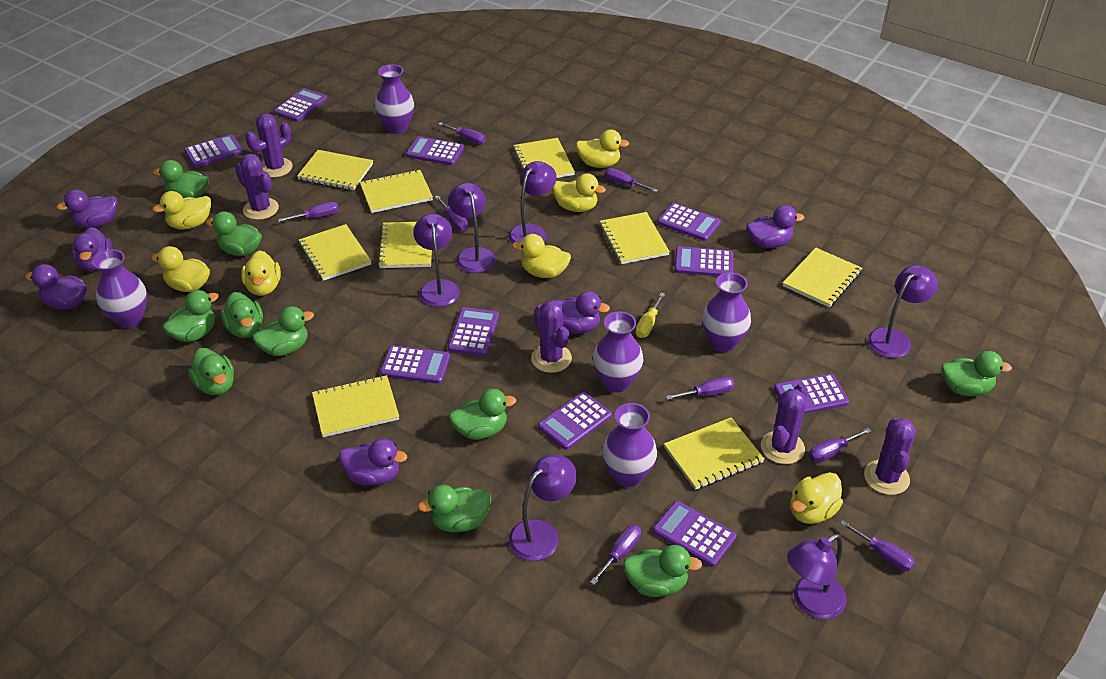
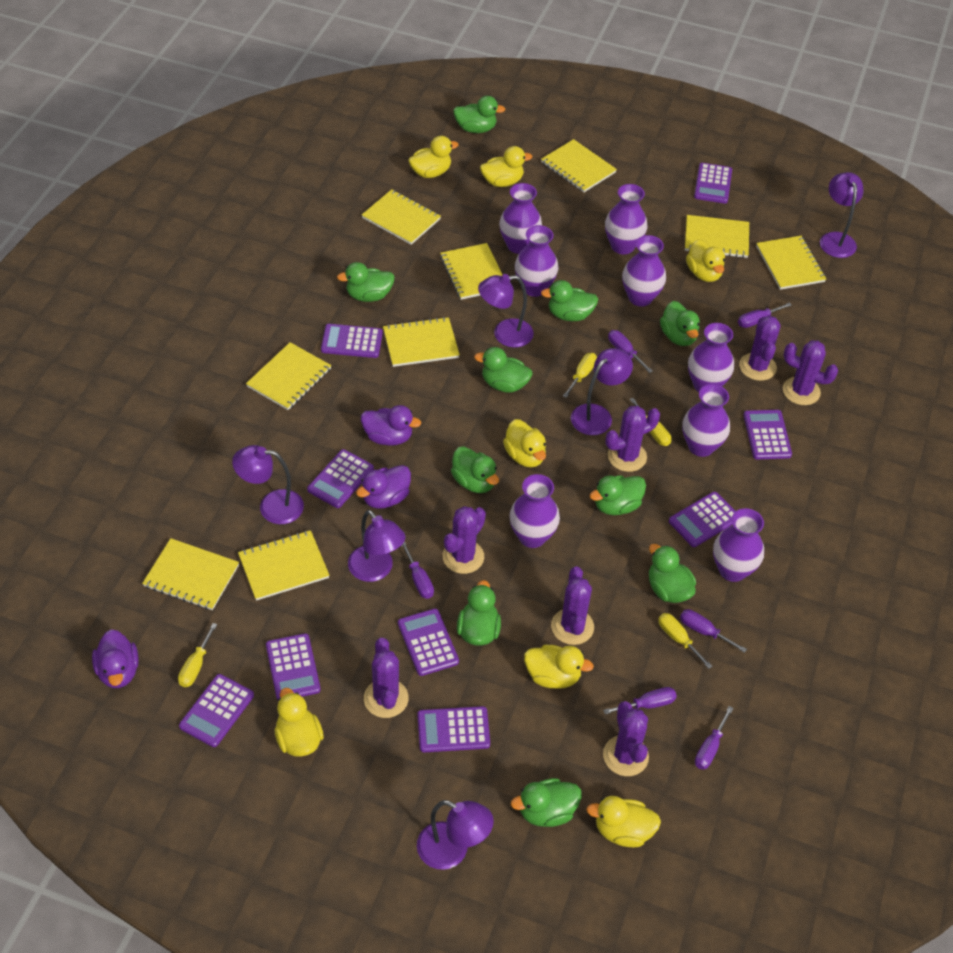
purple cactus: [236,154,279,220] [246,113,293,178] [531,301,572,373] [761,383,808,464] [864,418,916,495] = 5 -> [364,638,409,718] [443,506,486,574] [551,566,594,645] [603,701,649,776] [605,406,660,472] [739,316,781,381] [783,340,838,405] = 7
purple calculator: [184,134,243,168] [274,88,327,122] [380,345,450,384] [406,136,464,165] [448,307,499,356] [538,392,612,450] [653,501,736,567] [657,203,721,241] [675,246,733,276] [774,374,849,414] = 10 -> [179,674,254,747] [266,633,321,700] [307,449,374,508] [321,324,383,358] [398,609,459,676] [417,706,490,752] [669,492,736,547] [694,163,732,204] [743,410,792,459] = 9
purple duck: [25,264,87,310] [56,189,117,228] [72,227,112,271] [339,438,407,486] [552,291,610,334] [746,205,804,248] = 6 -> [92,629,139,688] [356,465,411,509] [361,405,421,446] = 3
purple screwdriver: [278,202,339,222] [435,196,468,231] [438,122,486,145] [590,525,641,585] [605,168,658,192] [666,377,734,400] [809,428,871,463] [840,520,915,571] = 8 -> [402,541,434,599] [603,687,677,714] [608,330,653,373] [680,609,747,653] [695,706,734,770] [738,302,792,328] = 6
purple vase: [93,250,147,328] [375,64,414,134] [593,311,643,393] [602,403,657,487] [702,272,751,352] = 5 -> [499,183,542,254] [509,474,560,548] [515,225,558,297] [605,184,647,254] [622,235,666,307] [682,384,730,457] [688,323,734,392] [713,508,764,582] = 8
yellow screwdriver: [636,293,665,338] = 1 -> [178,623,217,687] [563,353,597,398] [630,398,671,446] [658,613,712,669] = 4

